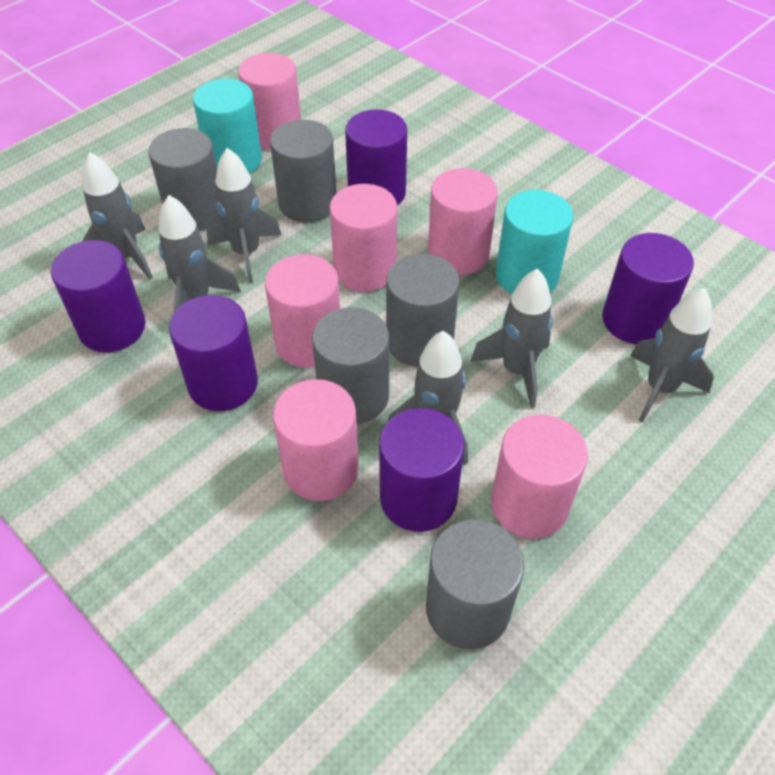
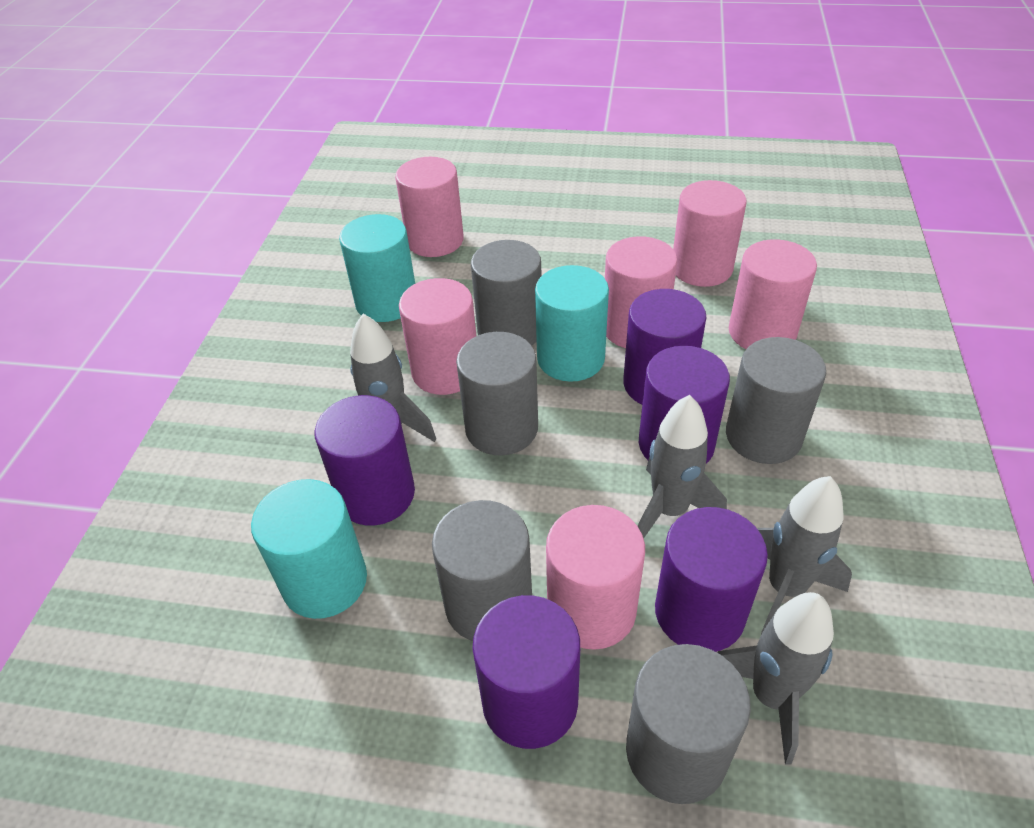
grey rocket: [82,152,153,280] [158,195,241,313] [207,148,281,284] [387,331,468,465] [470,268,553,408] [630,288,714,423] = 6 -> [350,314,436,442] [638,395,727,538] [717,592,834,765] [757,476,852,634] = 4
turquoise cylinder: [193,79,262,174] [496,190,573,294] = 2 -> [251,479,367,619] [339,214,415,322] [535,265,609,382] = 3

